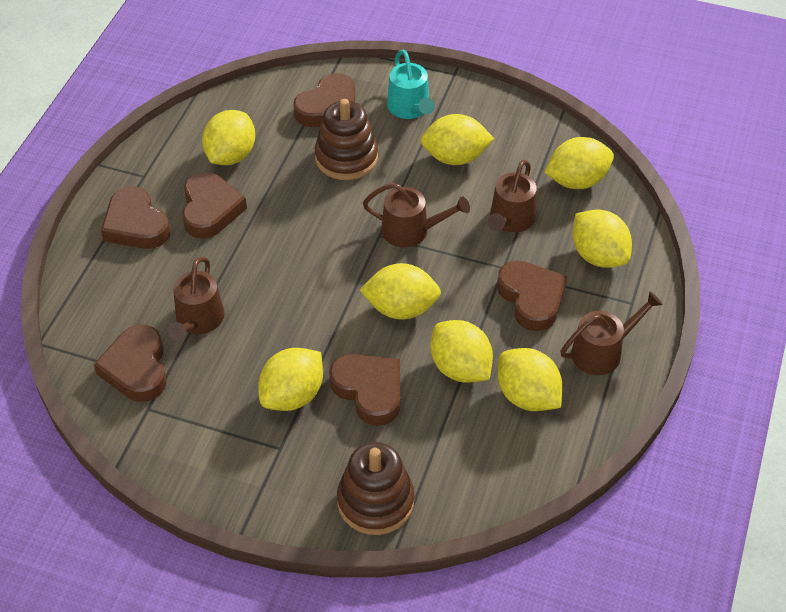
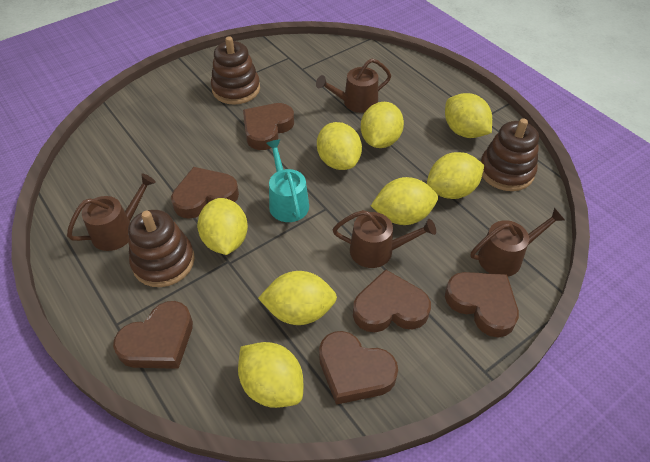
brown stacking toy: [315,99,378,180] [337,442,415,535] = 2 -> [128,210,195,287] [211,36,260,105] [481,118,539,191] = 3

